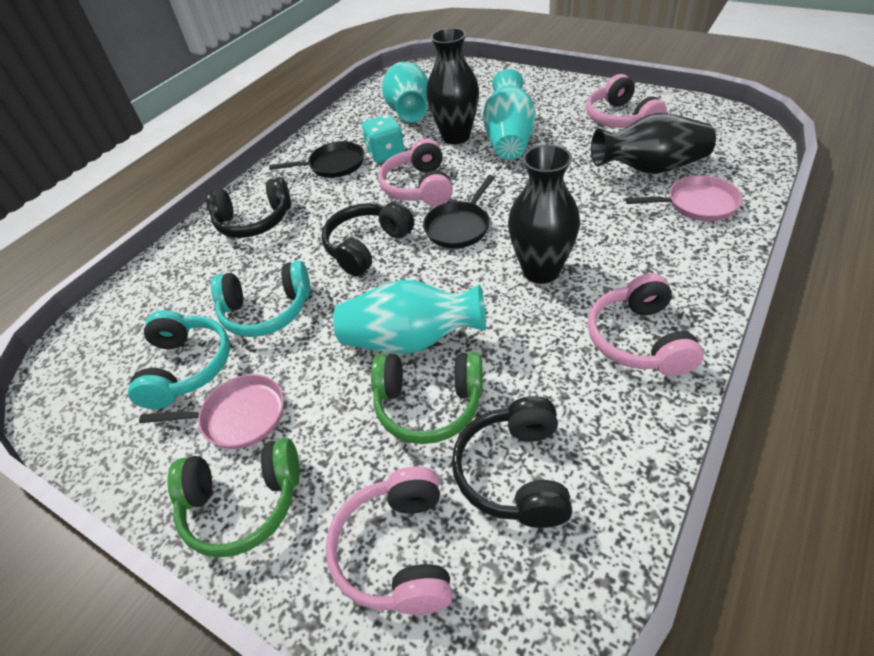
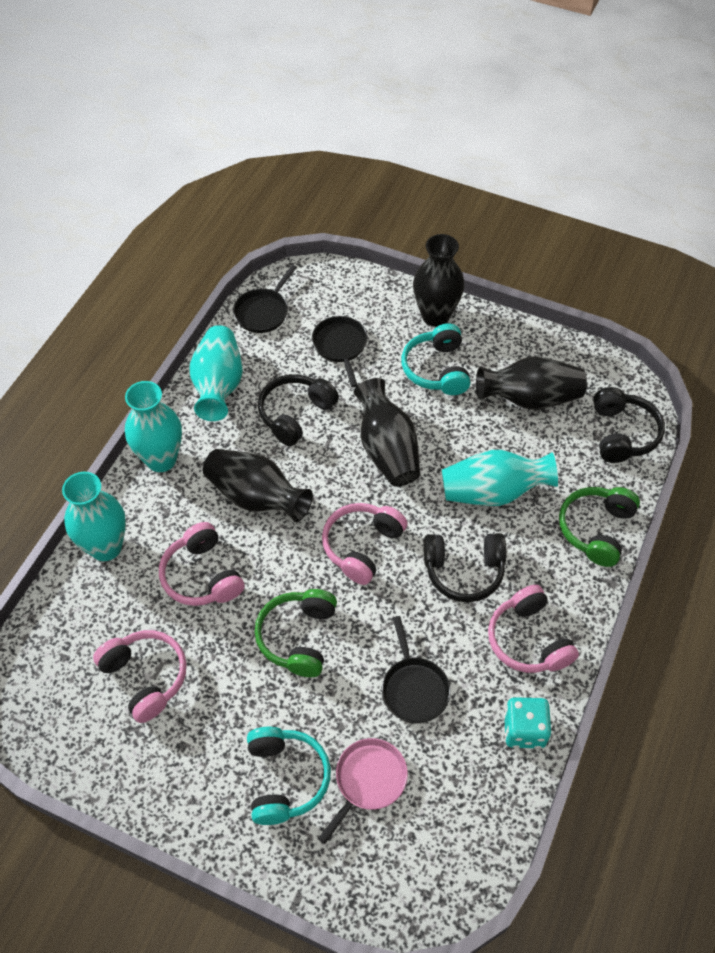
black pan: [269,141,364,178] [423,175,495,248] = 2 -> [233,265,297,333] [312,316,368,387] [382,616,451,723] = 3
black vase: [426,28,479,144] [508,145,580,284] [591,113,716,174] = 3 -> [203,449,313,522] [354,378,420,487] [413,234,464,327] [476,356,587,410] = 4
pink pan: [139,374,284,449] [626,175,742,221] = 2 -> [318,738,408,844] = 1
turquoise vase: [333,280,486,354] [382,62,428,122] [483,69,536,160] = 3 -> [62,472,126,561] [125,381,182,472] [189,325,243,421] [442,450,558,506] = 4

